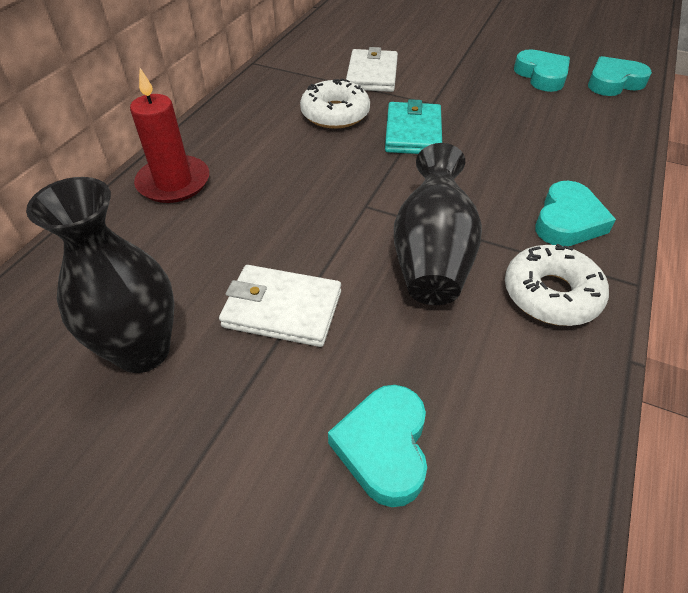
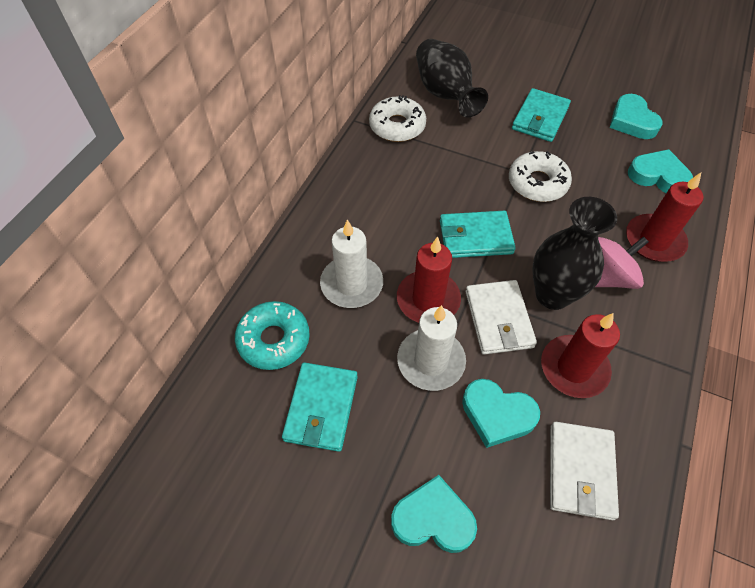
pink spinning top: none = 0 -> [595,236,649,289] = 1
red candle: [130,68,209,203] = 1 -> [397,236,461,323] [541,313,620,398] [626,173,703,262] = 3
turquoise donut: none = 0 -> [235,301,310,370] = 1
turquoise wallet: [385,99,442,154] = 1 -> [282,362,358,452] [440,211,516,258] [512,88,571,142] = 3
white candle: none = 0 -> [320,219,383,308] [397,305,466,391] = 2

